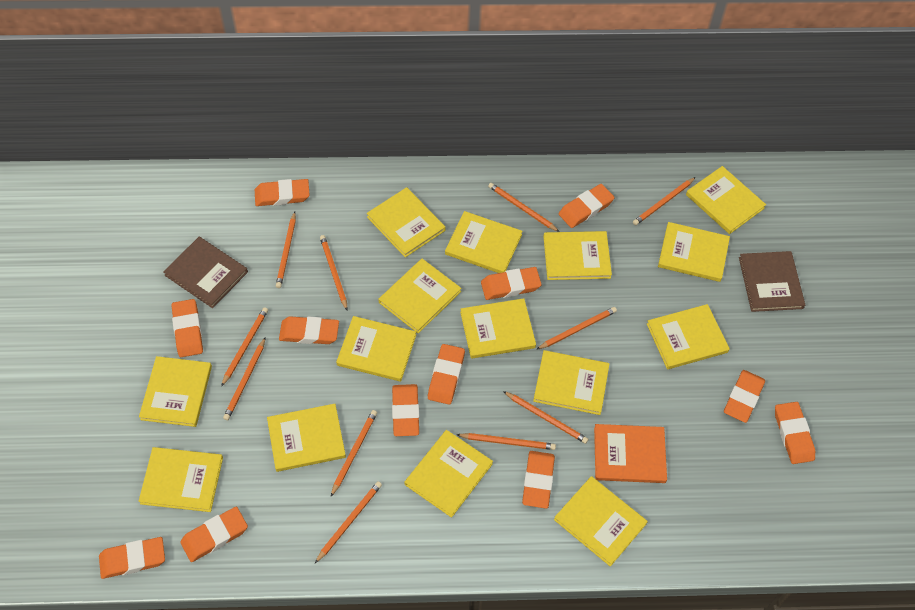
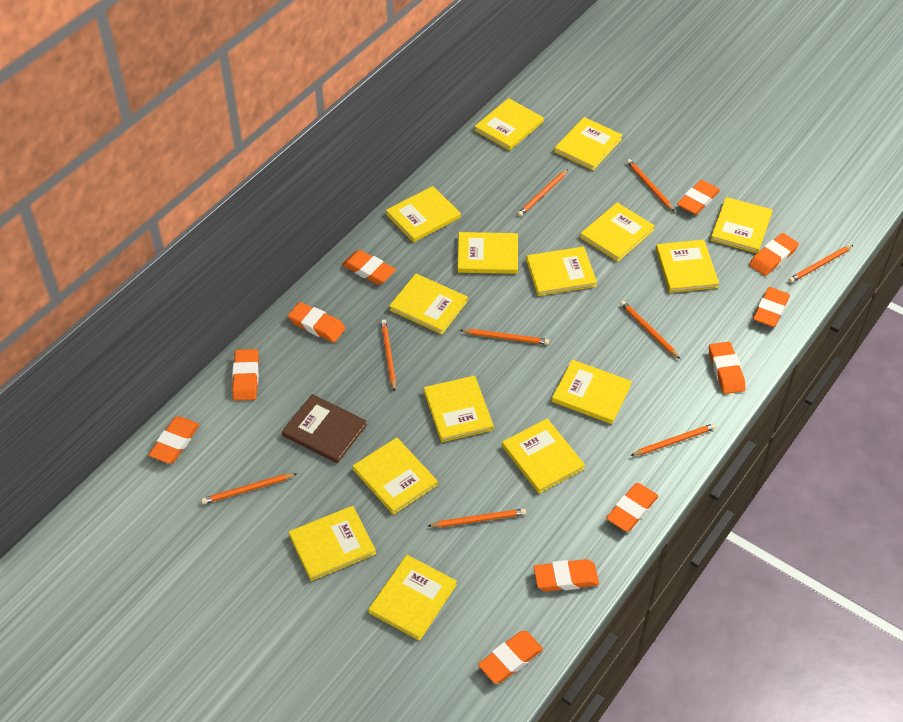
brown book: [163,237,248,308] [739,251,805,312] = 2 -> [282,394,367,463] = 1
orange book: [594,424,667,483] = 1 -> none = 0
orange eraser: [99,537,165,579] [172,299,203,357] [180,507,248,562] [255,179,310,206] [279,316,339,344] [392,384,419,436] [428,344,465,405] [481,267,542,300] [522,451,555,508] [559,184,614,228] [724,370,765,423] [775,402,815,464] = 12 -> [148,417,200,463] [232,349,259,401] [288,302,346,343] [342,250,396,285] [478,631,543,683] [533,559,599,592] [606,483,659,532] [677,180,720,215] [709,342,745,394] [749,233,799,276] [753,287,790,327] = 11
orange pencil: [221,307,268,387] [223,337,266,420] [276,212,296,288] [315,481,382,563] [320,235,347,310] [331,410,377,496] [457,433,556,450] [488,183,559,232] [503,391,588,444] [536,307,617,350] [633,177,696,225] = 11 -> [201,473,297,504] [381,319,396,392] [428,509,526,527] [460,329,549,345] [517,169,568,216] [620,301,680,359] [627,159,675,212] [630,423,716,456] [789,245,853,283] = 9

